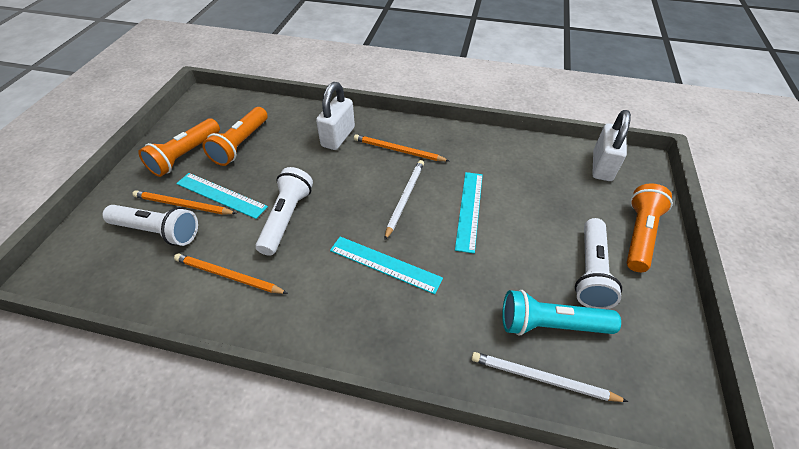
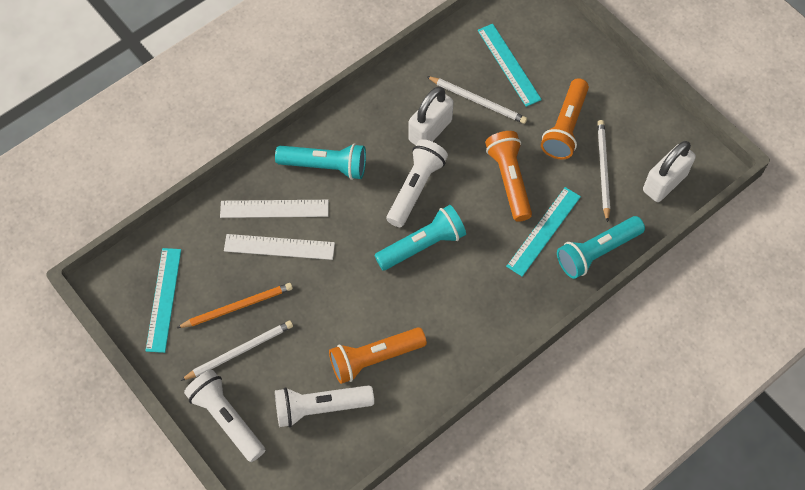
orange pencil: [132,190,237,215] [174,253,288,294] [354,134,449,161] = 3 -> [177,283,293,328] = 1
turquoise flashlight: [502,290,621,336] = 1 -> [275,144,366,180] [374,205,466,270] [557,216,645,279] = 3
white pencil: [384,160,424,240] [471,352,629,402] = 2 -> [181,320,293,381] [426,76,527,124] [597,120,610,222] = 3
white ruler: none = 0 -> [220,200,329,218] [224,234,335,260] = 2

